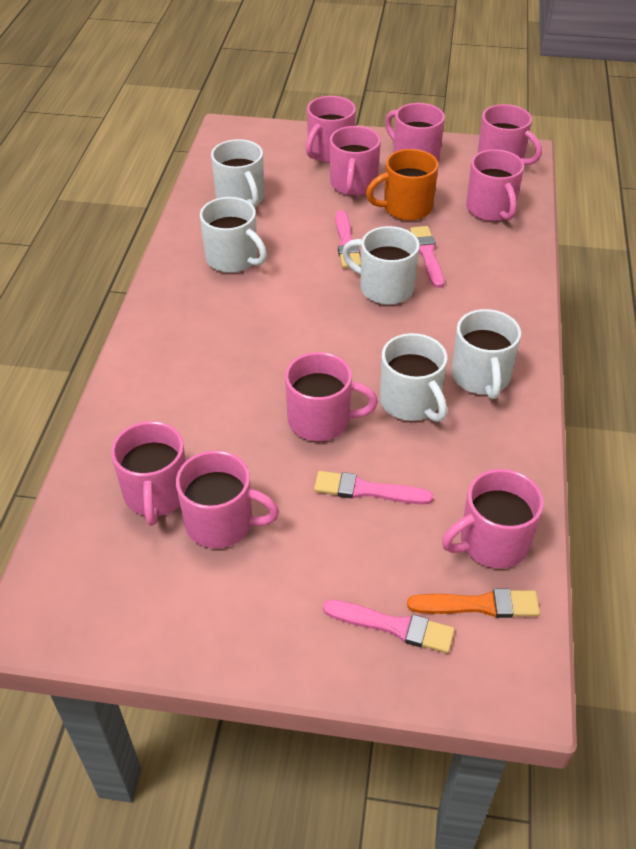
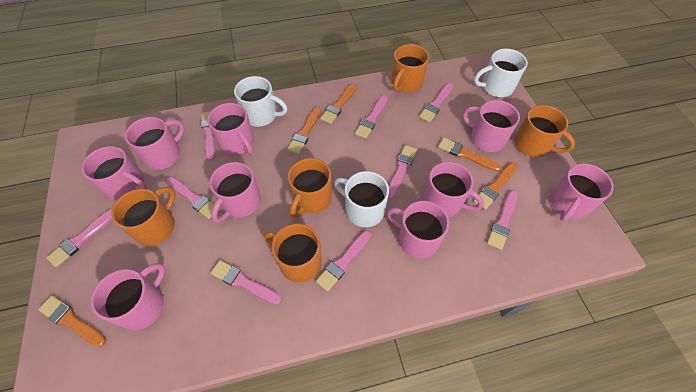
orange brush: [407,588,540,618] = 1 -> [38,295,106,347] [287,107,321,154] [320,83,357,124] [438,138,502,172] [473,162,517,210] = 5
orange mug: [366,149,439,221] = 1 -> [111,187,176,246] [264,224,322,283] [288,158,332,218] [392,44,429,93] [514,105,575,157] = 5
pink brush: [314,471,433,504] [323,600,455,653] [335,210,361,269] [410,226,444,288] = 4 -> [46,209,112,267] [166,177,220,219] [201,111,216,161] [211,260,282,305] [316,230,371,292] [355,95,388,139] [388,145,417,199] [419,83,453,123] [487,190,518,250] = 9
white mug: [200,197,267,273] [211,139,264,208] [342,226,420,305] [380,333,448,422] [451,309,521,399] = 5 -> [234,76,288,127] [334,171,389,227] [474,49,528,97] = 3

